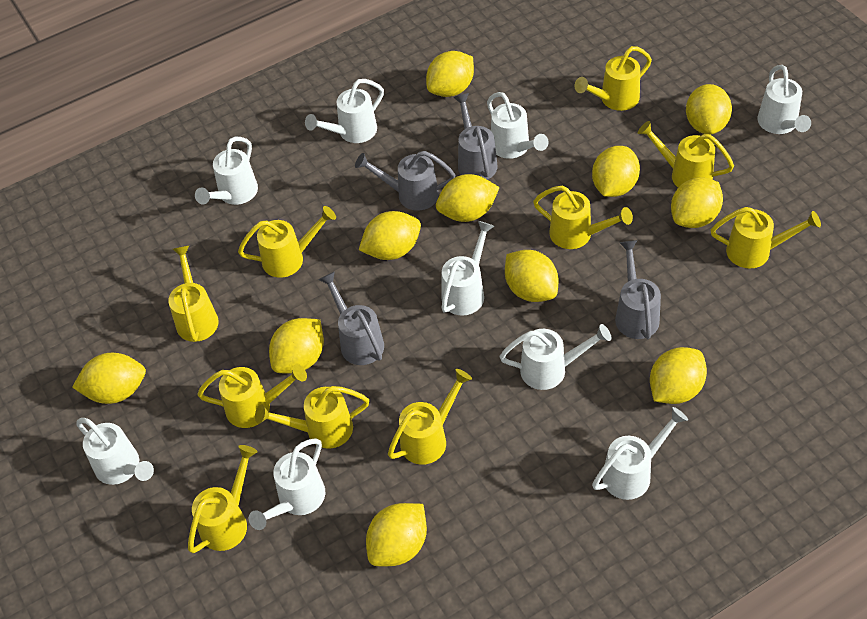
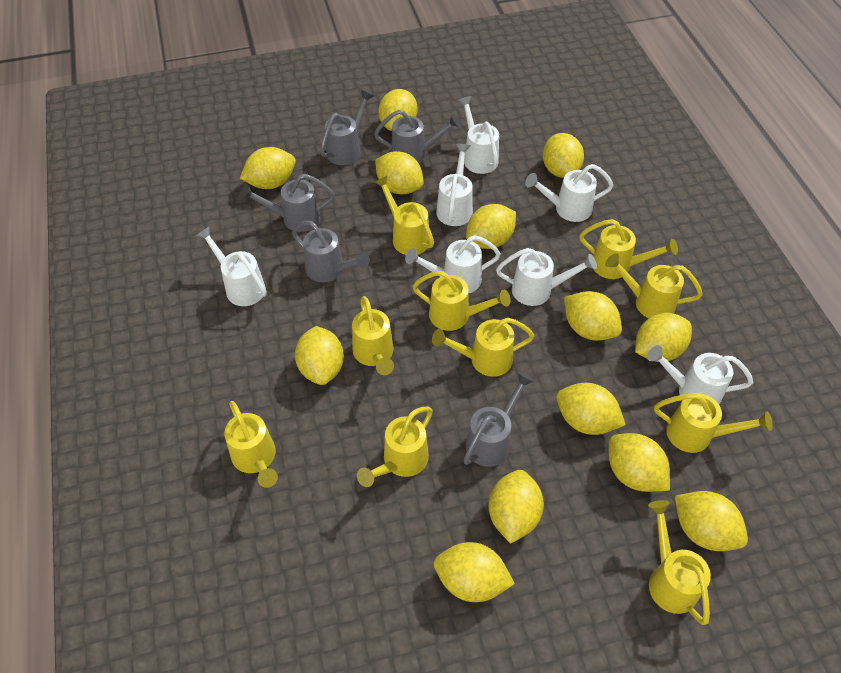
grey watering can: [319,272,384,365] [355,151,455,211] [453,93,498,180] [615,240,661,339] = 4 -> [240,174,335,232] [292,221,370,282] [320,90,374,165] [374,110,461,163] [463,372,534,467] = 5
white watering can: [76,418,154,485] [195,137,258,205] [249,438,325,530] [305,79,384,143] [441,221,494,316] [487,92,549,159] [500,324,611,390] [592,407,688,500] [757,65,811,134] = 9 -> [196,226,267,306] [405,235,501,294] [436,144,473,226] [458,96,499,174] [496,248,597,306] [525,164,614,222] [647,345,753,405] = 7
yellow lemon: [72,353,146,404] [269,318,324,374] [359,211,421,260] [366,503,427,566] [426,51,474,97] [436,174,500,222] [505,250,558,302] [592,146,640,197] [650,347,707,404] [671,177,723,228] [686,84,732,134] = 11 -> [240,147,296,189] [295,326,344,385] [375,151,423,194] [378,89,417,131] [434,542,515,602] [466,204,516,249] [489,470,544,544] [543,133,584,178] [557,383,626,435] [564,291,622,341] [609,433,670,492] [635,313,692,362] [675,491,748,551] = 13

